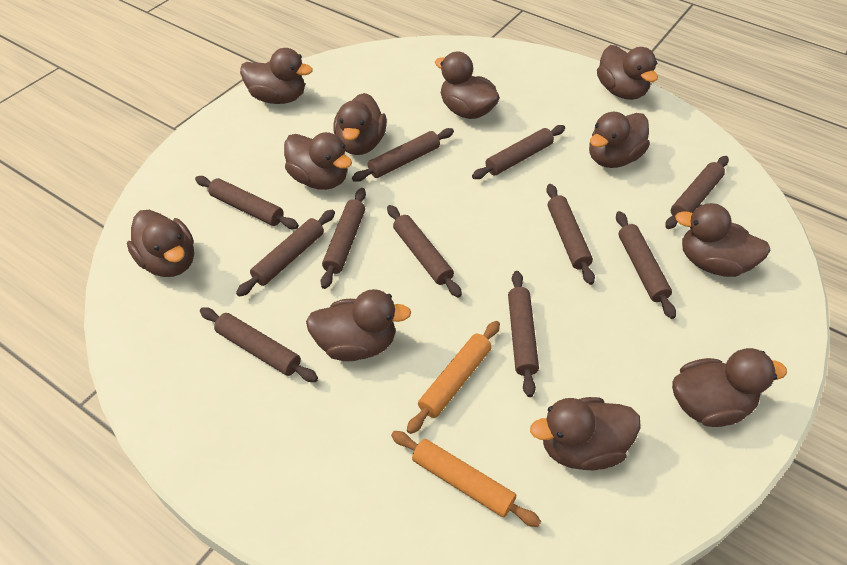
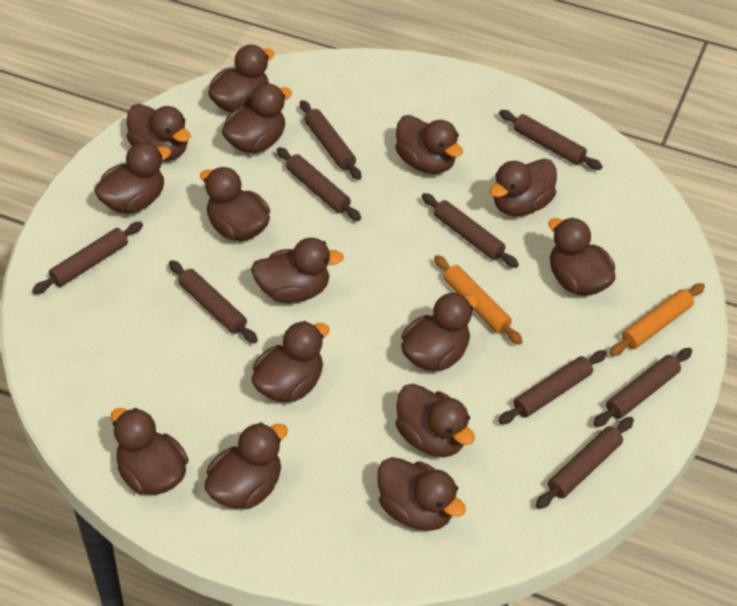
brown duck: [127,210,194,277] [240,48,313,104] [284,132,352,190] [306,289,411,361] [333,93,387,155] [435,51,500,119] [530,397,641,470] [589,112,650,168] [597,45,658,100] [672,348,787,427] [675,203,771,277] = 11 -> [94,142,171,214] [111,408,189,495] [126,104,191,161] [200,167,270,241] [205,422,288,509] [208,45,274,113] [222,83,292,153] [251,238,344,303] [252,321,330,402] [378,457,466,531] [395,115,463,174] [395,384,475,457] [401,292,478,371] [489,158,557,216] [548,218,616,296] = 15
brown rolling pin: [195,176,299,229] [200,307,318,382] [236,210,335,297] [320,188,366,289] [352,128,454,182] [387,205,462,297] [472,125,565,179] [508,271,539,397] [546,184,595,285] [616,211,676,319] [665,156,729,229] = 11 -> [32,222,143,294] [169,260,258,343] [277,147,361,221] [300,100,361,180] [422,193,519,268] [498,350,607,424] [499,110,603,170] [536,417,634,509] [593,348,692,427] = 9

